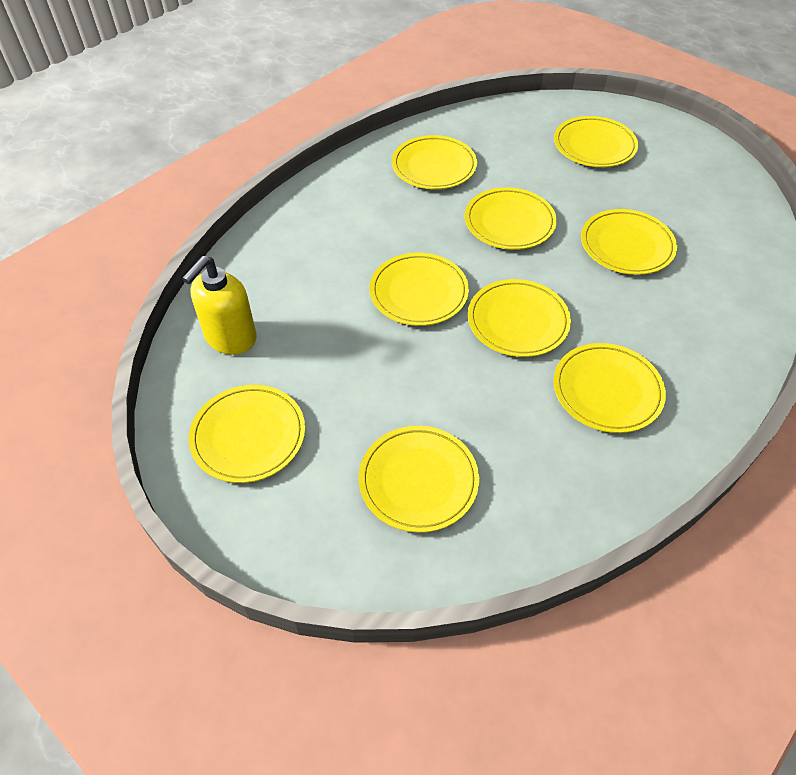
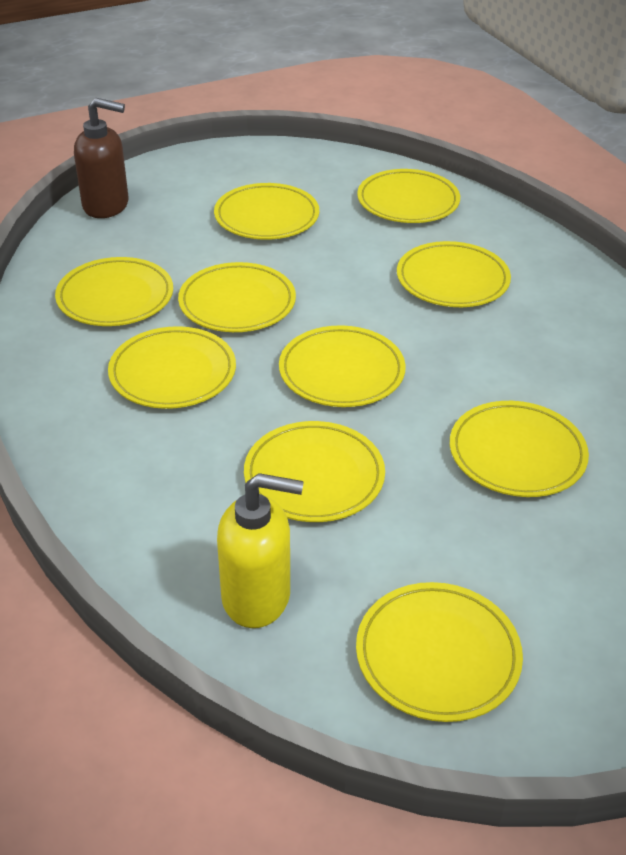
brown soap dispenser: none = 0 -> [74,98,128,218] = 1
yellow plate: [189,385,305,483] [359,426,479,533] [370,253,469,326] [392,135,477,189] [465,187,557,250] [468,279,571,357] [553,343,666,433] [554,116,638,167] [581,209,677,275] = 9 -> [55,257,173,326] [108,326,236,409] [178,262,296,332] [214,183,319,240] [244,421,385,522] [279,325,406,407] [356,582,523,722] [357,169,460,223] [397,241,511,307] [450,401,589,497] = 10

